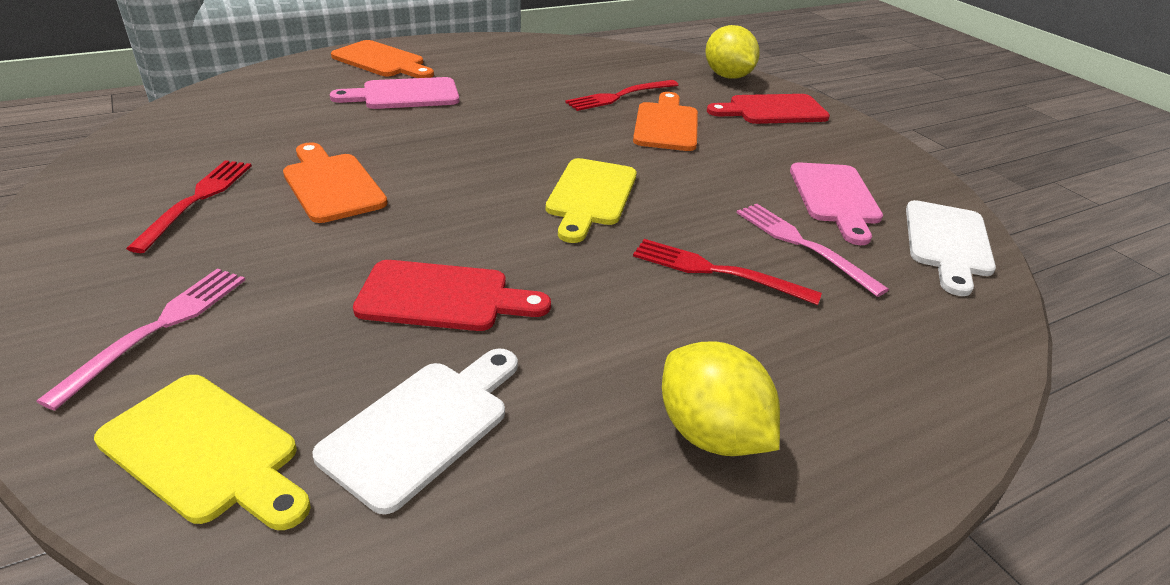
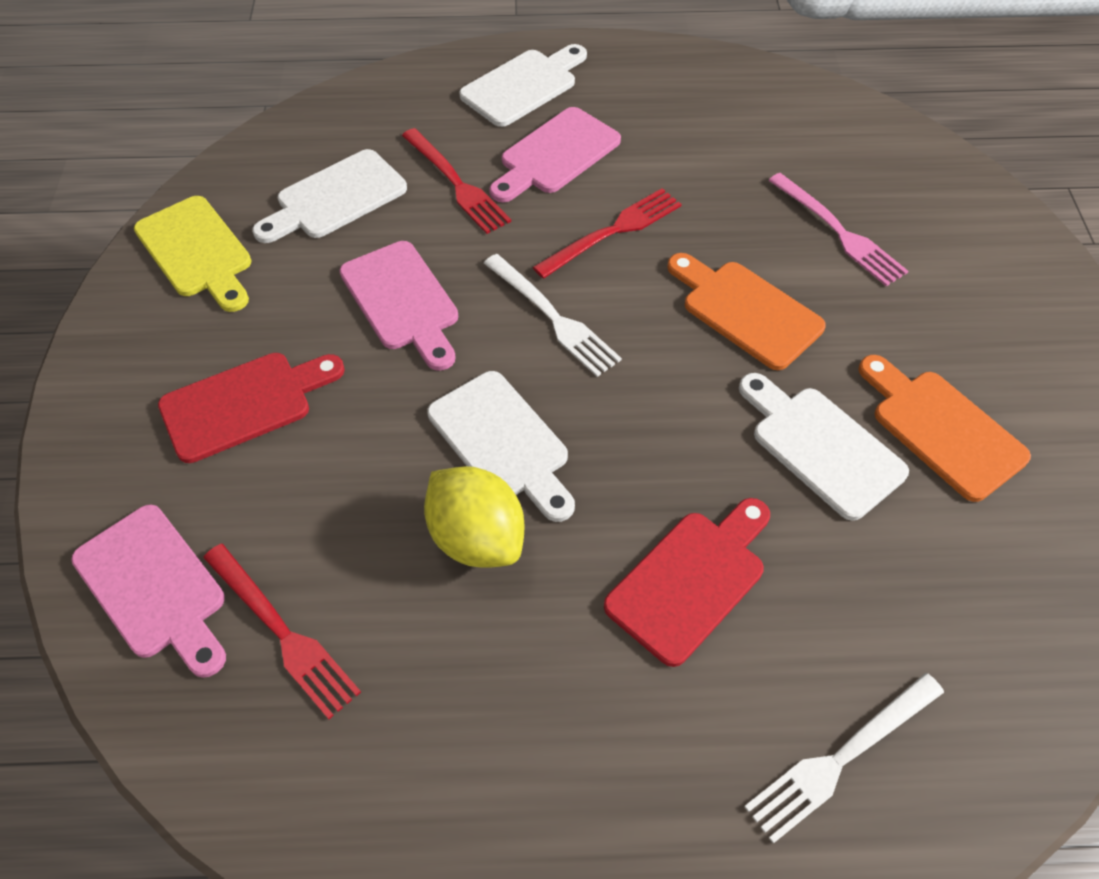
orange cutting board: [283,142,388,223] [331,40,434,78] [633,92,698,151] = 3 -> [667,253,826,370] [858,355,1031,502] = 2
pink cutting board: [330,77,459,109] [790,162,883,245] = 2 -> [71,504,226,678] [340,241,458,371] [489,107,621,203] = 3
pink fork: [36,268,245,410] [737,204,889,297] = 2 -> [768,173,908,286] = 1
white cutting board: [312,348,518,514] [906,200,996,296] = 2 -> [252,149,407,243] [427,371,575,522] [459,44,587,127] [739,373,909,521] = 4
white fork: none = 0 -> [484,254,622,377] [744,673,944,844] = 2
yellow cutting board: [94,375,311,530] [546,158,637,243] = 2 -> [134,196,252,312] = 1
yellow lemon: [662,341,780,456] [705,25,760,79] = 2 -> [424,466,525,568] = 1

